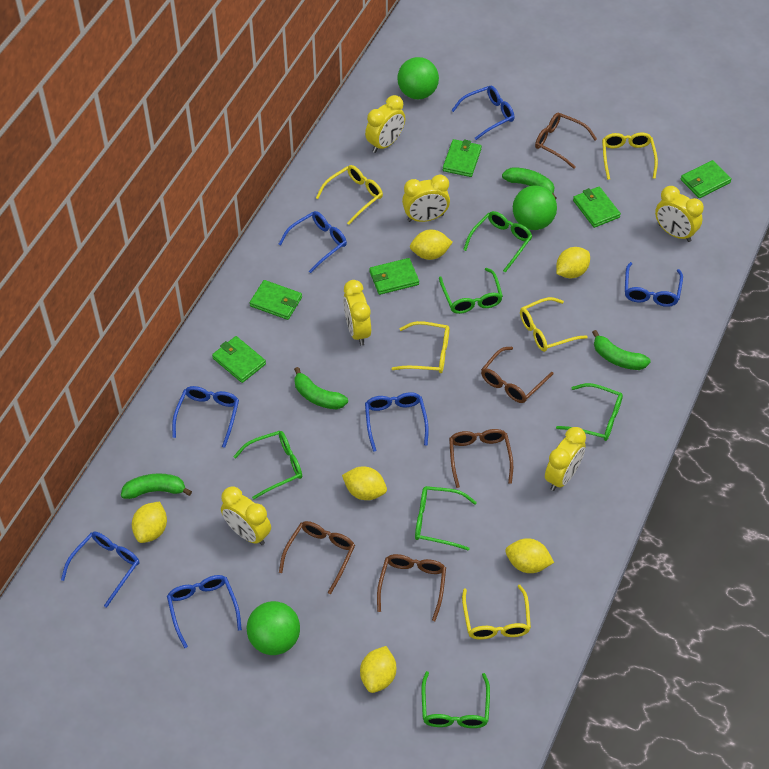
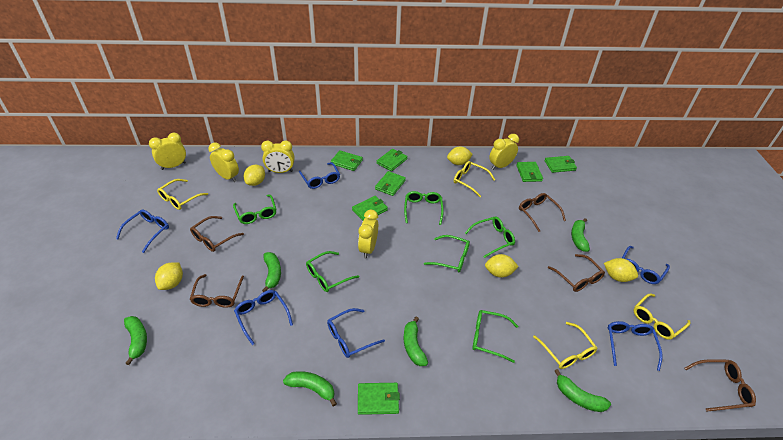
blue glasses: [61,532,139,608] [167,575,242,648] [172,386,239,448] [279,211,347,273] [365,392,429,452] [451,86,514,140] [625,262,683,307] = 7 -> [116,209,169,253] [234,290,293,345] [299,162,340,189] [327,308,385,358] [608,321,662,371] [622,246,670,284] = 6
green ball: [247,601,300,655] [397,57,439,100] [513,185,557,230] = 3 -> none = 0
green banana: [121,473,192,499] [294,367,348,410] [502,167,557,199] [592,330,651,370] = 4 -> [124,316,147,365] [262,252,281,292] [283,371,337,406] [404,316,428,366] [555,369,611,412] [571,218,590,252] = 6
green wallet: [212,336,266,383] [250,280,302,320] [369,258,419,295] [443,139,482,177] [573,187,621,228] [681,160,732,198] = 6 -> [331,150,363,171] [352,196,388,220] [358,383,400,415] [375,171,406,196] [377,149,408,171] [516,162,543,182] [545,156,577,173] = 7
yellow clock: [221,486,271,545] [343,280,371,345] [365,95,405,153] [402,175,450,222] [545,427,586,491] [655,186,704,242] = 6 -> [149,133,186,170] [208,142,239,182] [261,140,294,173] [358,210,378,258] [489,134,519,170] = 5
yellow glasses: [316,165,383,225] [392,321,450,373] [462,585,531,640] [520,297,588,352] [602,132,658,180] = 5 -> [157,179,208,210] [454,161,495,197] [533,322,597,369] [634,293,690,340] = 4
yellow lemon: [132,501,167,543] [342,467,387,500] [360,646,396,693] [410,229,453,260] [505,538,554,573] [556,247,590,278] = 6 -> [155,262,183,290] [244,165,265,186] [447,146,473,165] [485,254,519,278] [604,258,638,282] = 5

